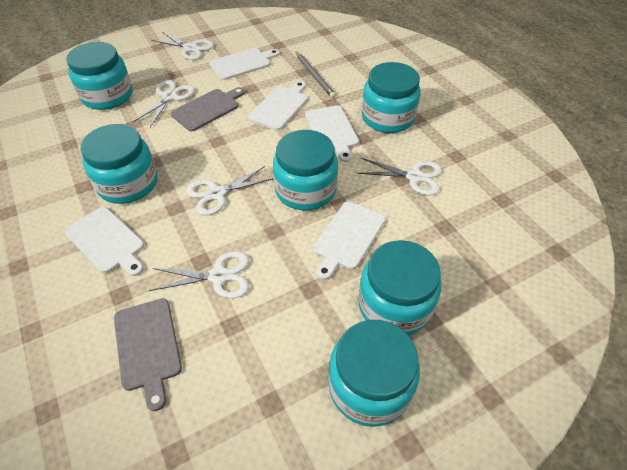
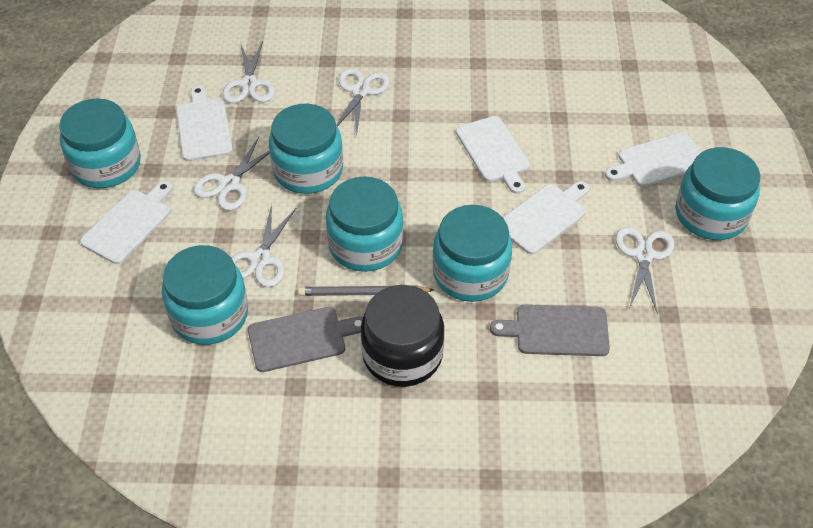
black jar: none = 0 -> [361,285,444,387] = 1

